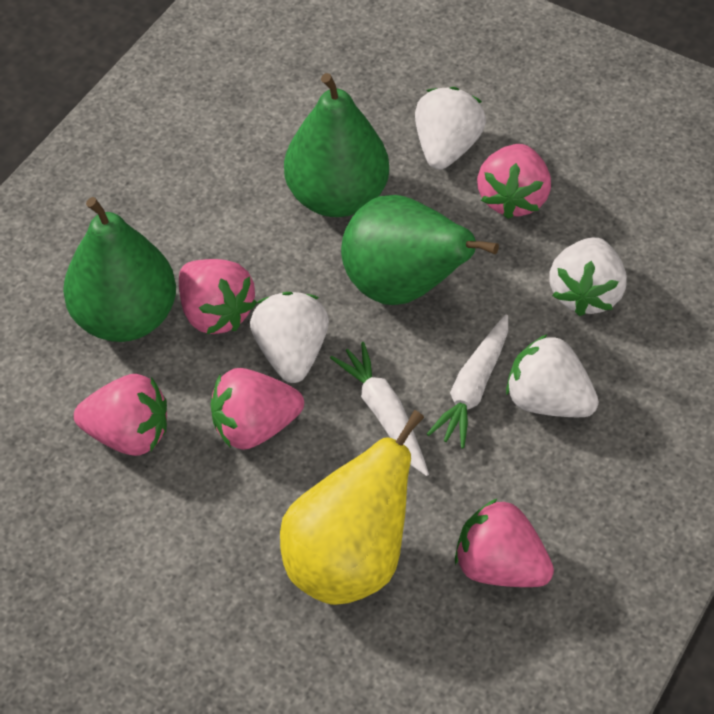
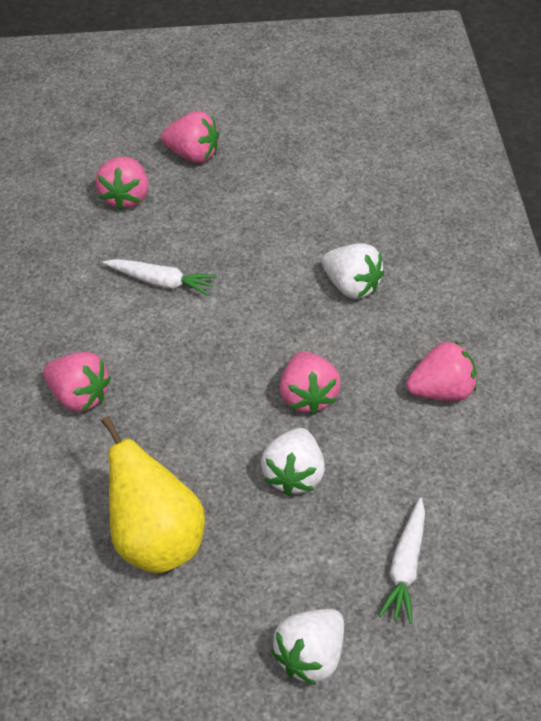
green pear: [63,197,176,342] [284,73,389,217] [341,195,499,305] = 3 -> none = 0
white strawberry: [250,292,329,383] [415,87,486,170] [506,334,599,417] [549,237,627,316] = 4 -> [261,428,325,496] [272,609,344,685] [322,243,384,299] = 3

